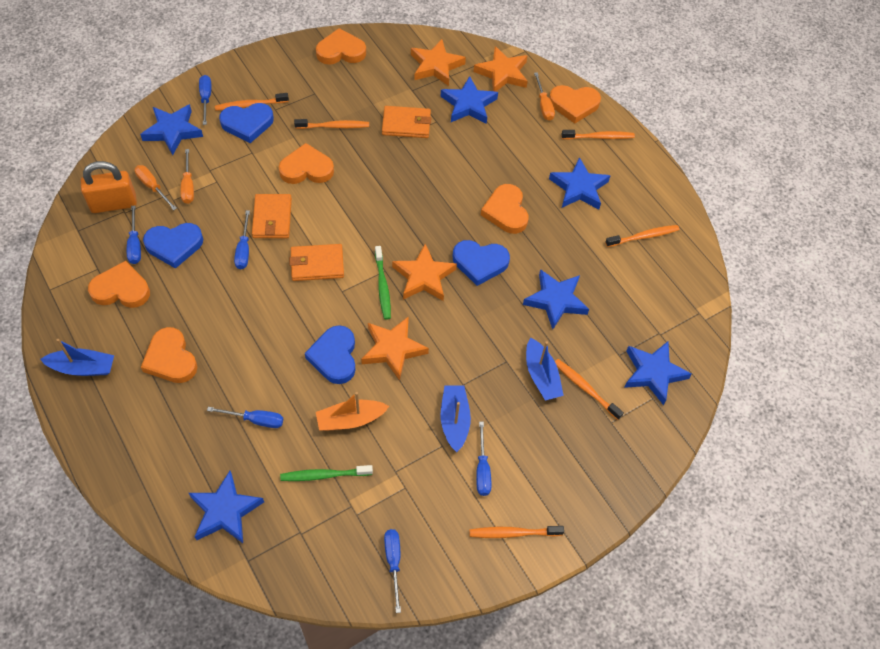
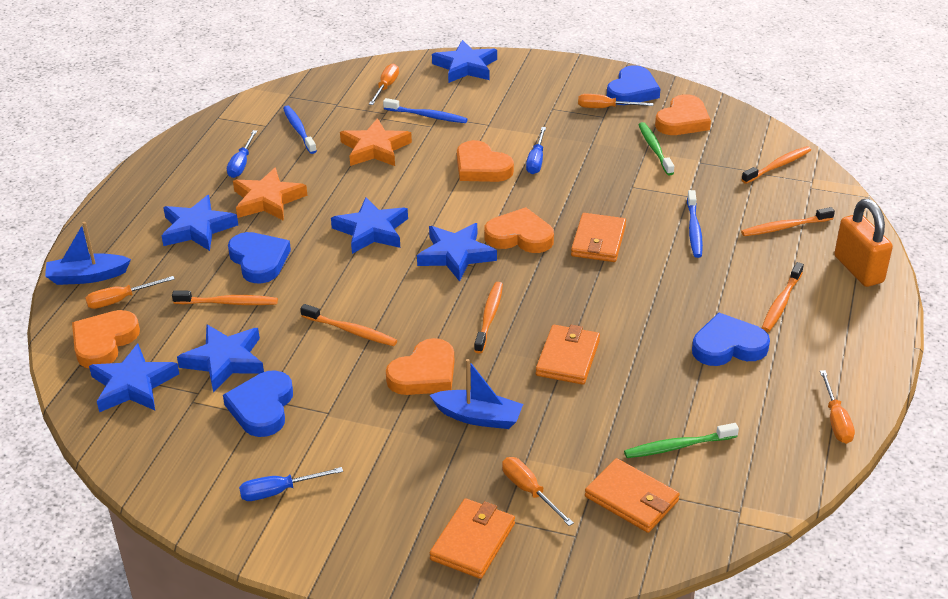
blue boat: [40,339,114,376] [441,385,471,452] [526,338,564,400] = 3 -> [45,222,131,285] [430,359,523,429] = 2
blue screwdriver: [127,205,141,264] [199,75,211,125] [207,407,283,428] [234,210,250,269] [384,529,401,613] [476,422,492,496] = 6 -> [227,130,257,178] [239,467,343,501] [526,127,546,174] = 3
blue toothbrush: none = 0 -> [283,105,317,154] [383,98,467,123] [687,190,703,258] = 3
orange boat: [316,392,389,431] = 1 -> none = 0
orange heart: [88,261,150,308] [141,327,198,383] [279,143,334,184] [316,28,366,65] [481,184,529,234] [549,85,601,124] = 6 -> [72,310,140,369] [386,338,454,395] [457,140,514,182] [484,207,554,253] [655,94,711,135] = 5
orange screwdriver: [135,165,177,210] [181,149,194,204] [534,72,555,121] = 3 -> [85,276,175,309] [369,64,399,105] [502,457,574,526] [578,94,653,108] [820,370,855,444] = 5
orange star: [361,316,429,381] [392,244,457,301] [411,39,466,86] [473,46,528,91] = 4 -> [233,168,307,221] [340,118,412,166] = 2
orange wallet: [252,194,292,238] [289,244,344,281] [382,106,431,138] = 3 -> [430,498,515,579] [536,325,600,385] [571,213,626,262] [585,458,680,533] = 4

